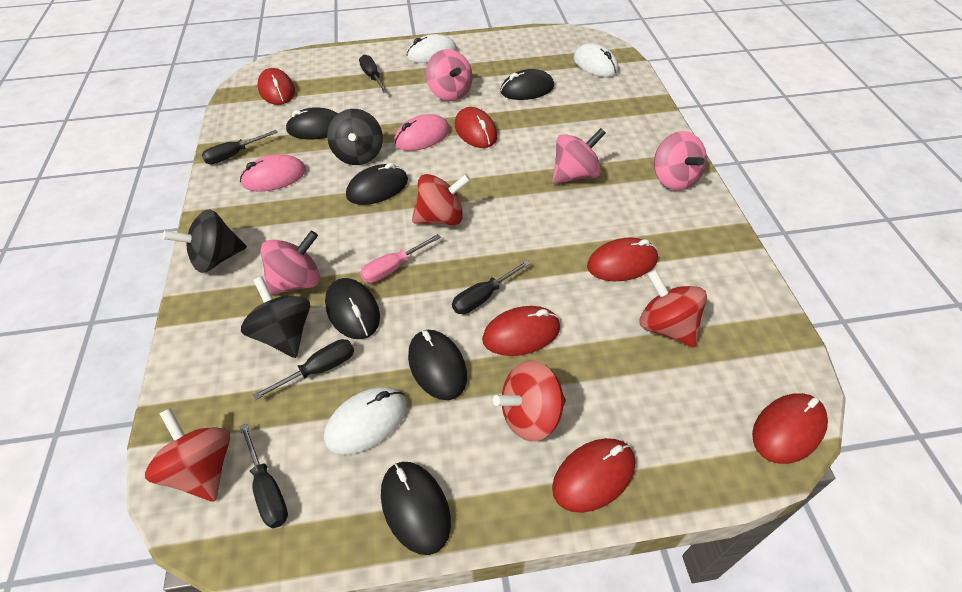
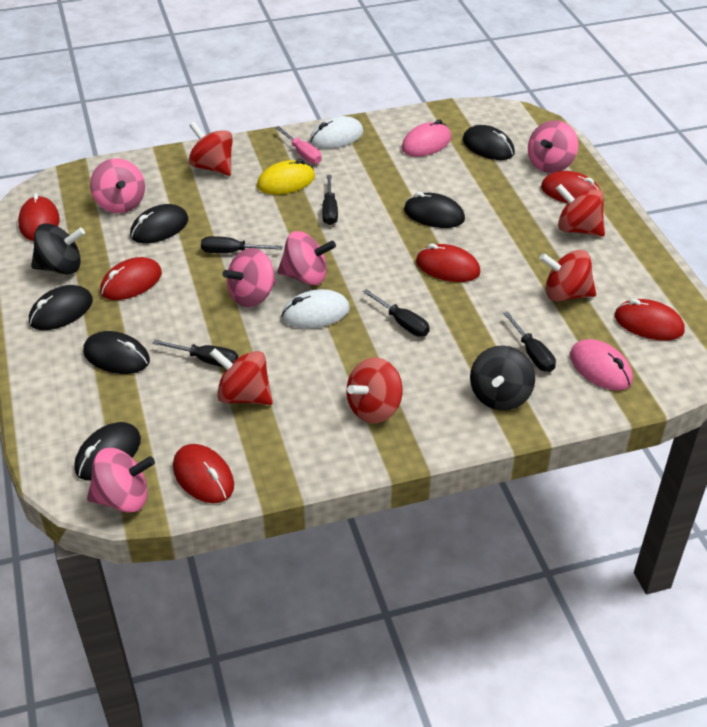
black spinning top: [163,209,247,273] [241,276,310,358] [327,109,383,165] = 3 -> [31,223,85,274] [470,345,535,411] = 2
pink spinning top: [260,231,320,295] [426,49,473,101] [552,128,606,184] [654,131,707,190] = 4 -> [87,448,155,513] [90,158,145,213] [223,248,276,307] [277,231,336,285] [528,120,578,173] = 5
red spinning top: [145,408,230,502] [412,174,470,225] [493,360,566,441] [639,270,707,348] = 4 -> [189,122,233,176] [210,348,273,405] [347,357,402,423] [539,250,596,302] [556,184,605,237] = 5
white mouse: [324,387,407,455] [406,34,457,63] [574,43,619,77] = 3 -> [281,289,350,329] [310,116,363,149] = 2
yellow mouse: none = 0 -> [257,159,315,195] = 1

